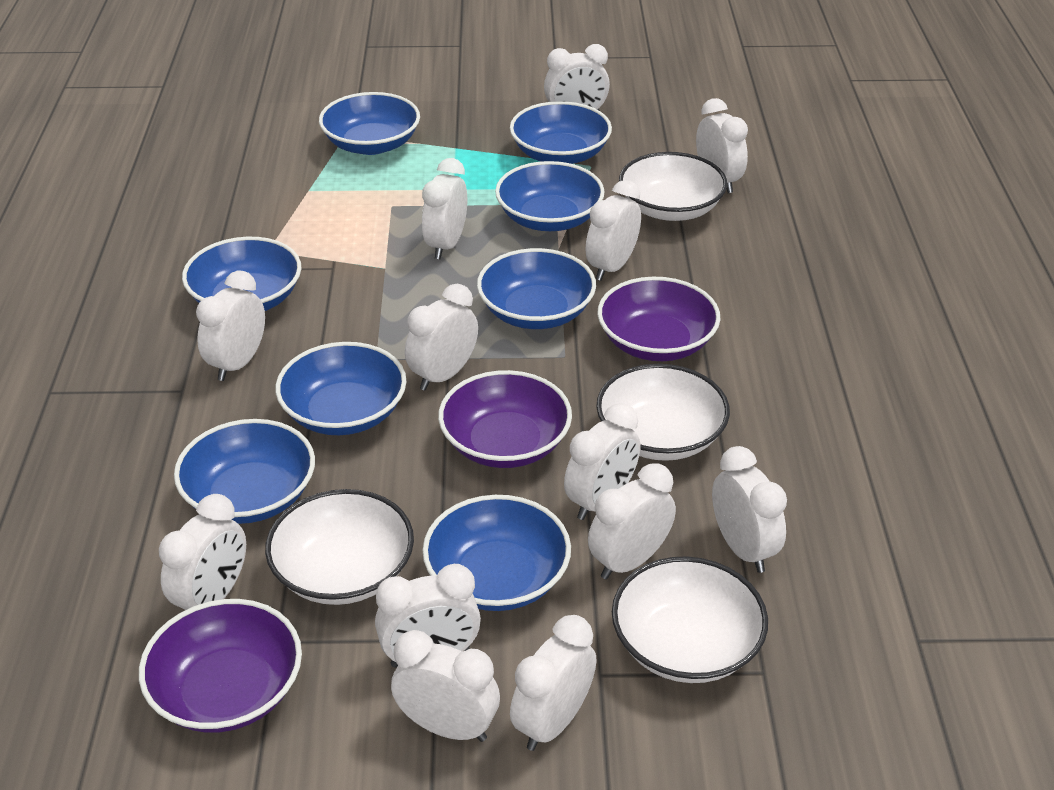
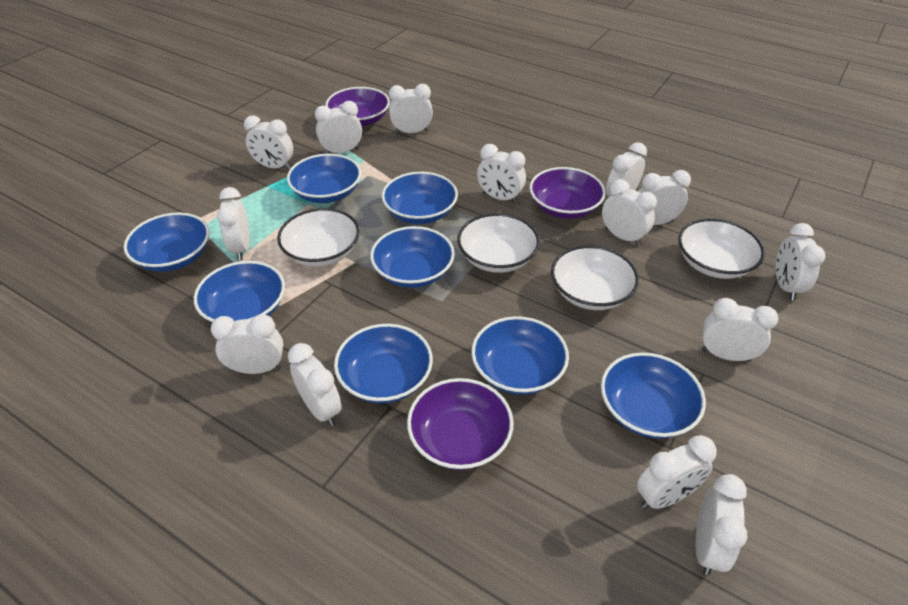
white clock: [159,494,246,610] [196,270,265,381] [375,564,481,667] [391,630,500,742] [405,284,478,391] [422,158,467,259] [510,615,596,751] [544,44,610,111] [564,403,640,520] [586,180,641,281] [588,463,676,579] [696,98,748,193] [712,446,787,573] = 13 -> [211,314,284,374] [217,187,250,261] [244,116,293,170] [288,343,342,426] [315,101,362,154] [389,84,433,134] [477,144,526,203] [602,179,657,246] [606,142,647,197] [637,435,717,509] [638,170,691,225] [695,474,747,575] [701,298,778,362] [775,223,826,301] = 14

